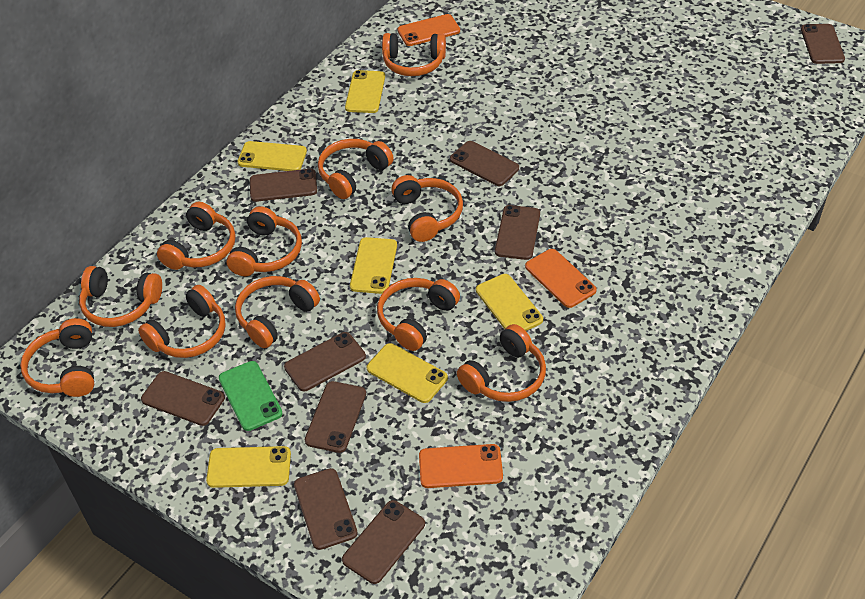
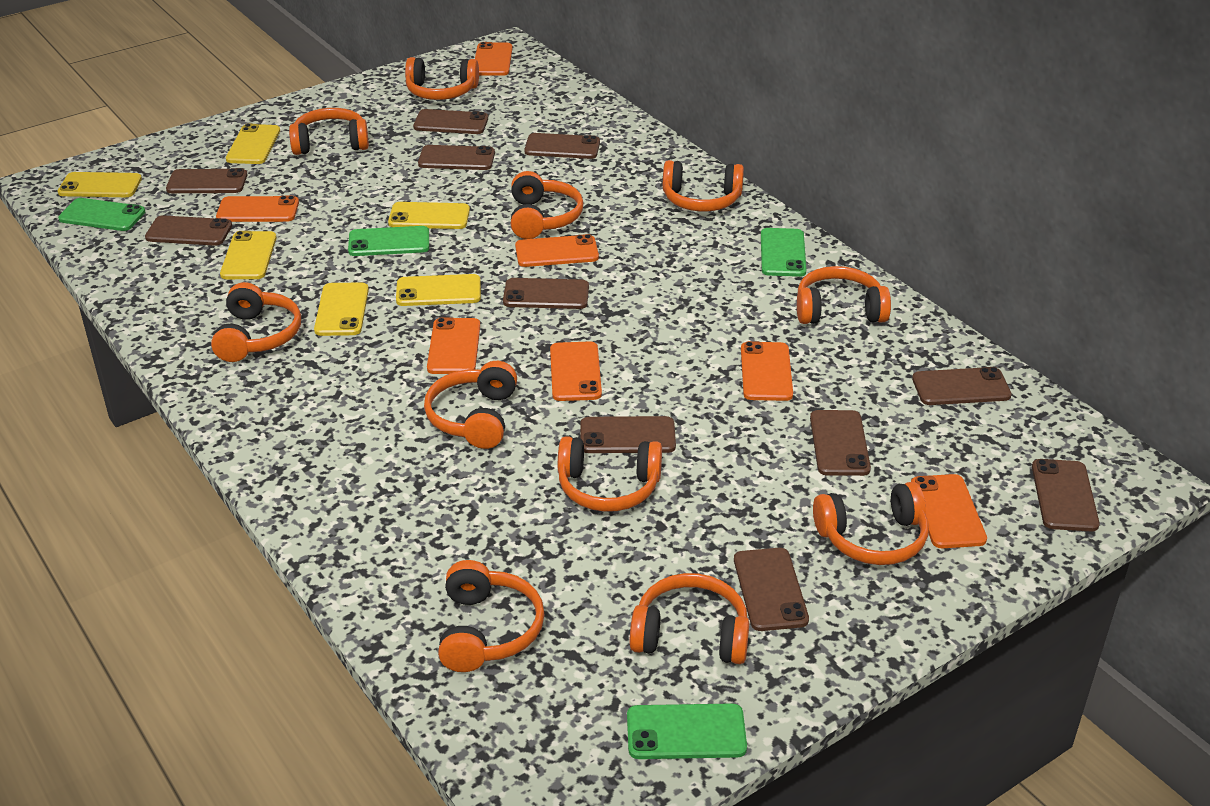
brown phone: [141,371,225,426] [250,169,317,202] [284,332,366,391] [294,468,358,550] [305,381,366,453] [342,500,425,584] [450,141,519,186] [495,205,540,260] [801,24,845,64] = 9 -> [145,215,232,246] [166,168,247,193] [413,109,488,134] [418,145,495,170] [503,278,589,309] [524,133,600,159] [580,416,676,453] [734,548,809,631] [810,410,871,476] [912,367,1012,405] [1032,459,1100,531] = 11
green phone: [219,361,283,431] = 1 -> [58,198,145,231] [348,226,429,256] [627,703,747,759] [761,228,806,277] = 4
orange phone: [397,14,460,46] [419,444,503,488] [525,249,597,308] = 3 -> [216,196,299,222] [427,318,480,374] [475,42,513,76] [515,234,599,267] [550,341,602,401] [741,341,793,401] [911,474,987,548] = 7

